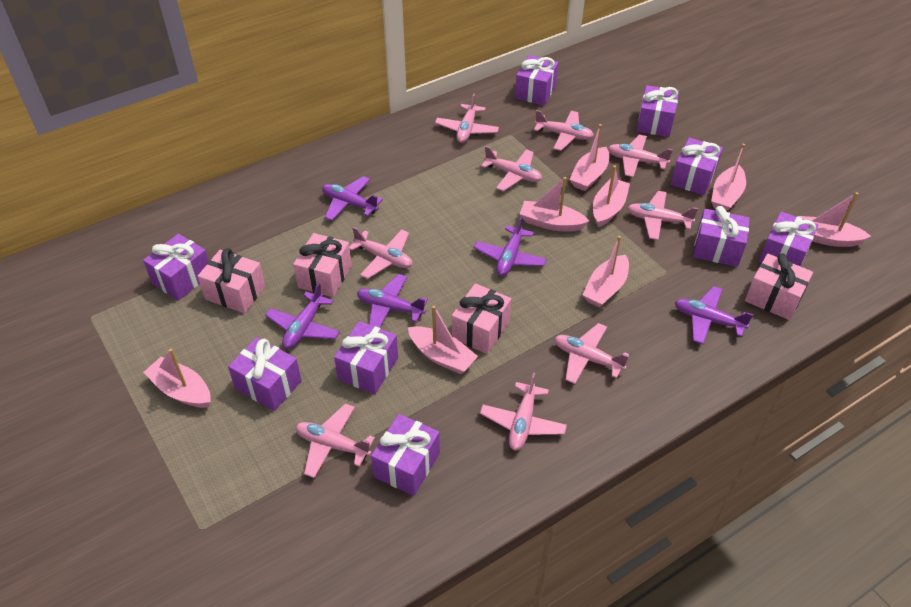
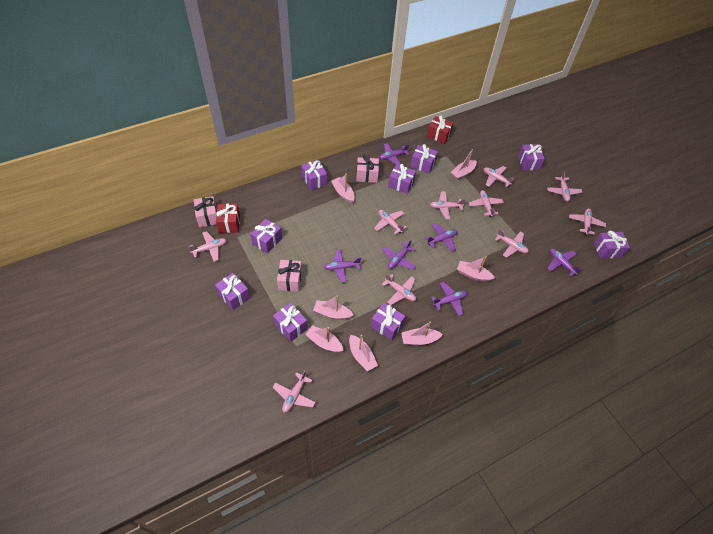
pink boat: [143,349,211,408] [408,306,478,374] [520,177,589,231] [569,124,609,191] [583,236,629,308] [593,165,630,227] [711,144,746,211] [799,192,871,247] = 8 -> [305,325,344,352] [313,295,354,320] [331,174,355,203] [349,335,378,371] [401,321,443,345] [451,149,477,180] [457,256,495,282] = 7
pink gift: [198,248,265,313] [293,233,352,297] [452,283,511,354] [745,254,813,320] = 4 -> [194,196,217,227] [277,260,302,292] [356,155,379,183] = 3
pink plane: [295,404,375,478] [350,227,413,279] [435,93,499,143] [480,372,567,451] [481,146,542,191] [534,110,594,151] [554,323,629,384] [608,135,673,177] [627,191,698,240] = 9 -> [189,231,227,262] [273,371,316,413] [374,210,407,235] [382,273,416,305] [430,192,465,219] [469,190,504,217] [484,166,514,187] [495,229,529,258] [547,171,582,201] [569,208,606,235] = 10
purple plane: [265,283,340,349] [322,176,383,221] [357,274,428,328] [474,216,547,276] [675,286,753,344] = 5 -> [324,249,361,283] [379,143,410,165] [382,240,416,270] [425,223,457,252] [431,282,467,316] [548,249,581,276] = 6
red gift: none = 0 -> [216,204,240,233] [427,116,454,144] = 2

